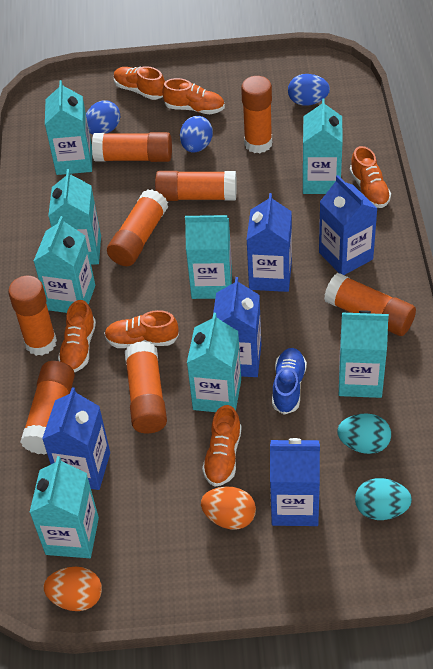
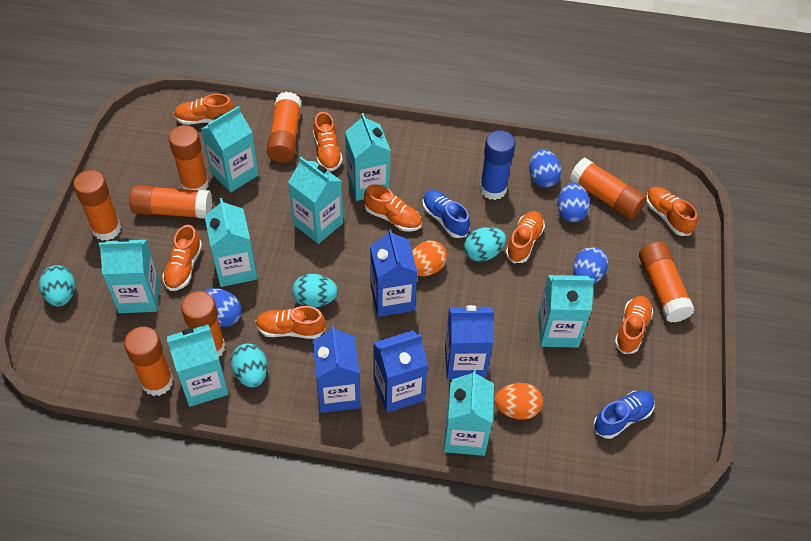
blue carton: [42,387,110,490] [213,277,261,377] [247,193,292,292] [270,438,320,526] [319,175,378,275] = 5 -> [313,325,361,413] [370,229,417,317] [373,330,428,413] [445,305,494,379] = 4
blue egg: [86,101,120,135] [180,116,213,153] [288,74,330,106] = 3 -> [203,288,242,327] [529,149,561,188] [557,182,590,222] [573,247,608,284] = 4
blue glue stick: none = 0 -> [480,130,515,200] = 1
blue shoe: [272,348,307,415] = 1 -> [422,190,470,238] [593,390,655,439] = 2
orange shoe: [58,300,96,372] [104,310,179,348] [114,66,165,100] [162,78,225,114] [202,405,242,487] [350,146,391,208] = 6 -> [162,225,202,291] [174,94,234,125] [256,306,325,339] [313,112,343,171] [364,184,422,232] [506,211,545,263] [614,296,653,354] [646,187,697,236] = 8
turquoise egg: [337,413,391,454] [355,478,412,520] = 2 -> [39,265,75,307] [230,343,268,387] [292,274,338,308] [464,227,506,262] = 4

